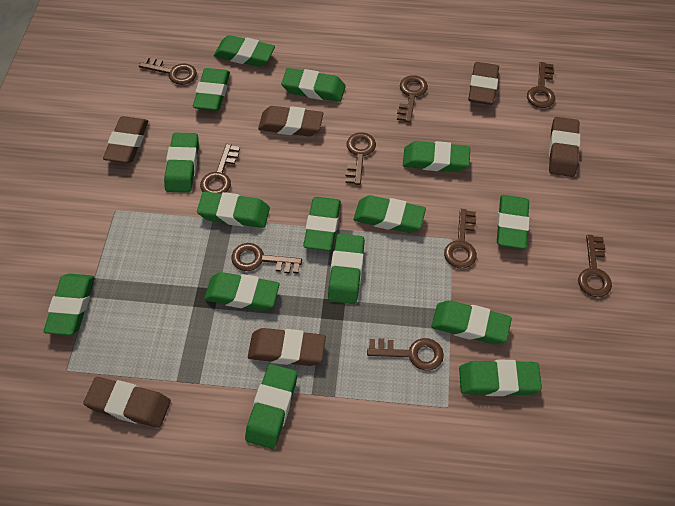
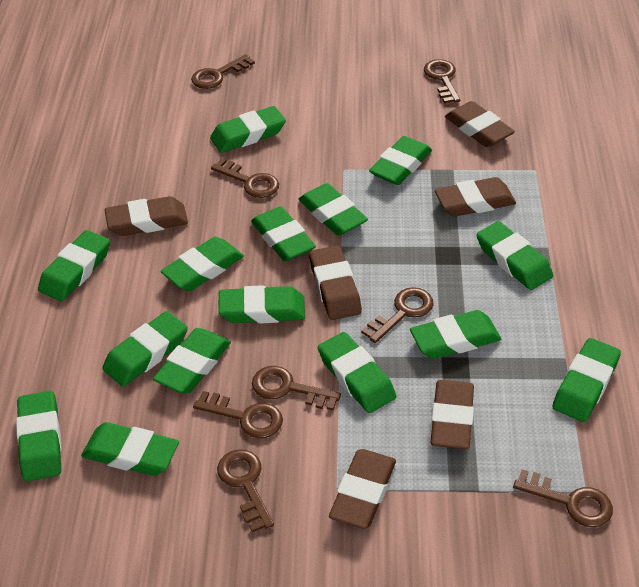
brown key: [139,57,197,85] [200,144,240,194] [231,243,302,273] [346,132,376,185] [367,338,444,371] [397,75,428,123] [444,209,477,268] [527,62,555,108] [578,235,612,297] = 9 -> [191,54,255,89] [193,391,283,438] [211,158,279,198] [217,449,274,532] [252,366,341,410] [361,287,434,343] [424,59,460,103] [513,469,613,527] = 8

